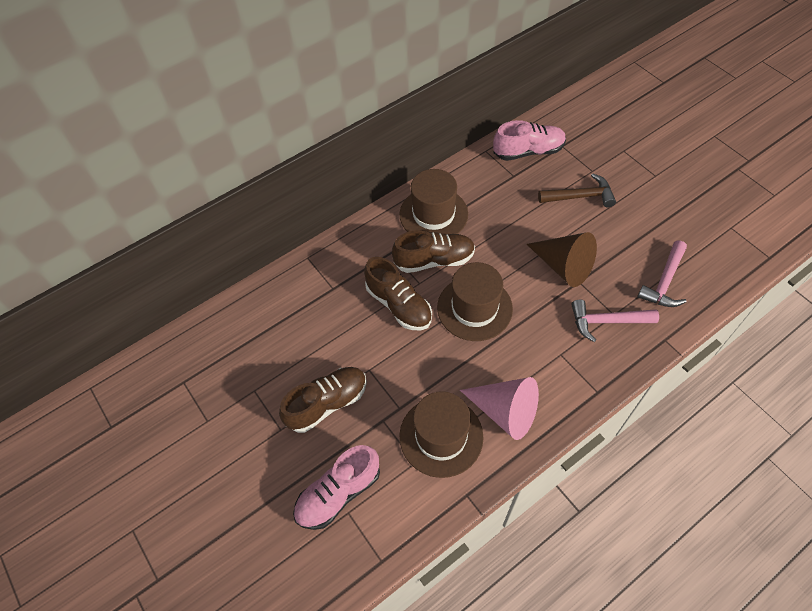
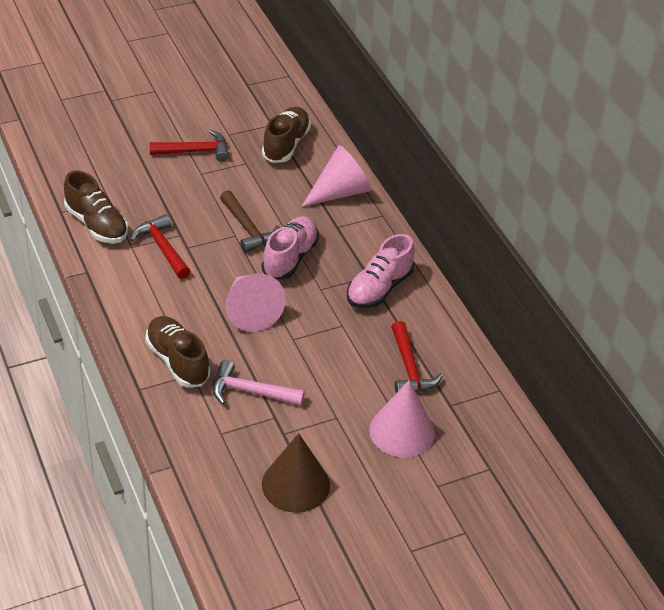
brown hat: [400,169,468,235] [400,391,483,478] [437,262,513,341] = 3 -> none = 0
pink cone: [460,377,539,440] = 1 -> [225,274,286,332] [301,145,372,207] [369,380,435,458] = 3
pink hammer: [571,300,659,342] [637,240,687,307] = 2 -> [212,360,305,406] = 1
red hammer: none = 0 -> [130,214,190,279] [149,130,229,162] [391,321,443,393] = 3

